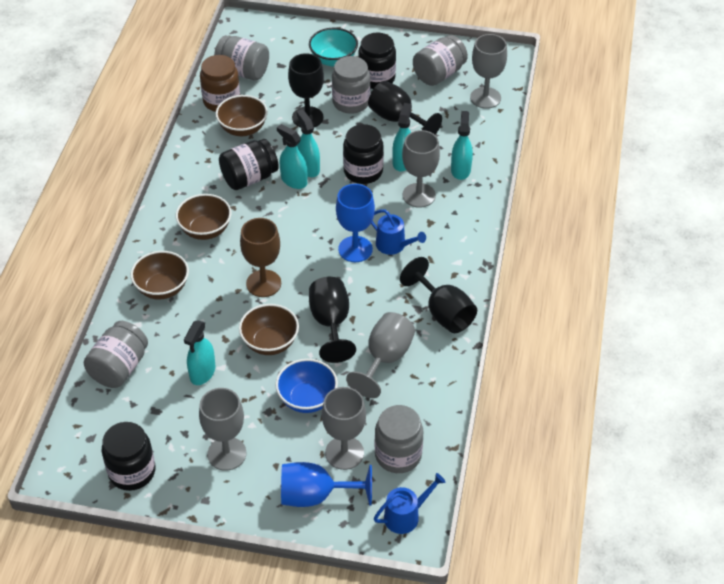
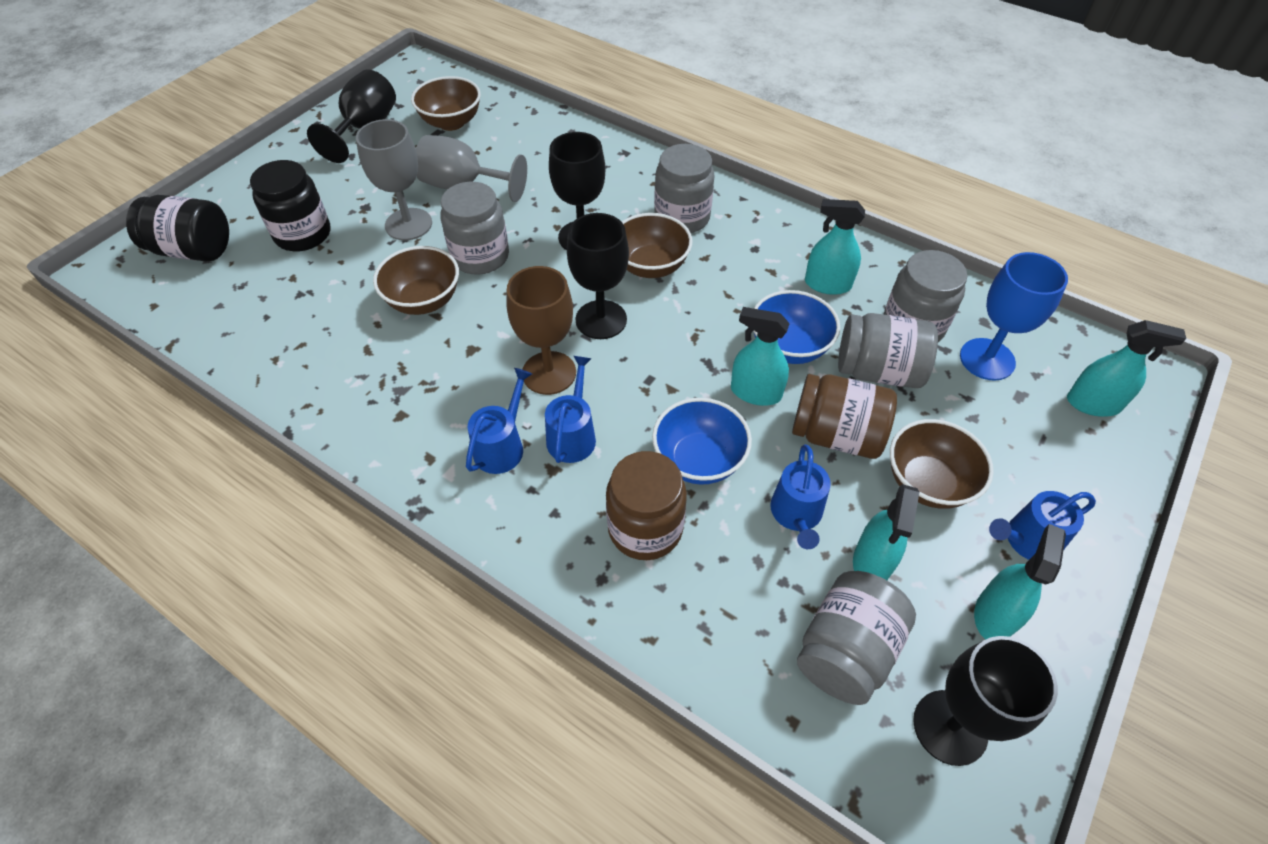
black jar: [102,422,155,491] [219,139,279,190] [343,124,384,184] [358,33,396,89] = 4 -> [126,195,229,262] [250,160,330,251] = 2
blue bowl: [275,359,338,413] = 1 -> [652,398,752,485] [753,290,840,364] = 2
blue goblet: [281,462,372,507] [336,184,375,262] = 2 -> [960,252,1068,381] = 1
blue watering can: [371,209,426,255] [374,473,445,534] = 2 -> [466,368,532,474] [545,356,596,463] [770,444,831,549] [989,491,1096,560] = 4
brown jar: [200,55,240,112] = 1 -> [606,451,687,560] [792,374,897,459] = 2
grey goblet: [199,388,247,471] [322,387,366,470] [346,312,415,398] [402,130,440,208] [470,34,507,109] = 5 -> [356,119,432,240] [416,135,527,202] = 2
turquoise bowl: [309,28,358,67] = 1 -> none = 0

